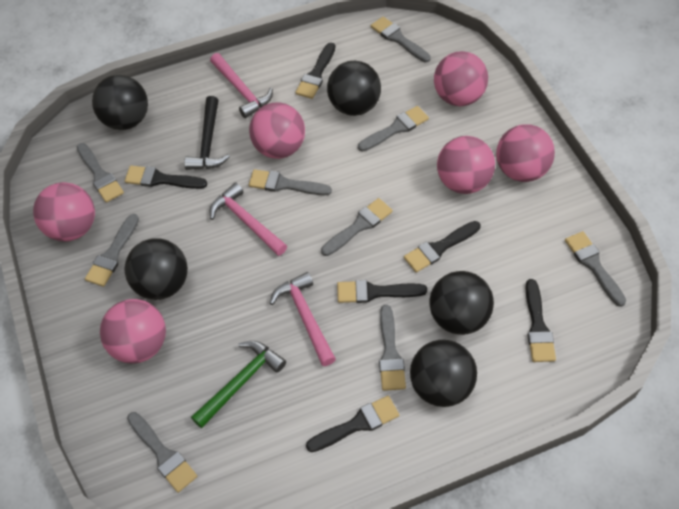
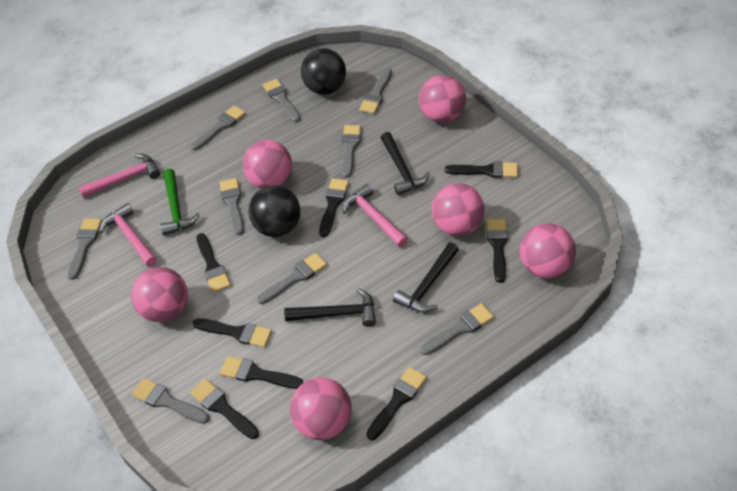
black ball: [92,75,148,130] [124,238,188,300] [327,61,381,116] [410,340,477,407] [430,271,494,335] = 5 -> [248,185,300,237] [301,48,346,94] = 2
black brush: [125,166,207,189] [295,43,335,99] [306,396,399,452] [337,280,427,303] [404,221,480,272] [525,279,556,362] = 6 -> [190,379,259,439] [193,318,272,347] [196,233,231,293] [220,356,303,389] [319,178,349,237] [366,367,427,440] [445,161,518,178] [487,219,508,283] = 8
black hammer: [184,96,230,170] = 1 -> [284,288,376,327] [381,132,430,195] [393,242,459,313] = 3

